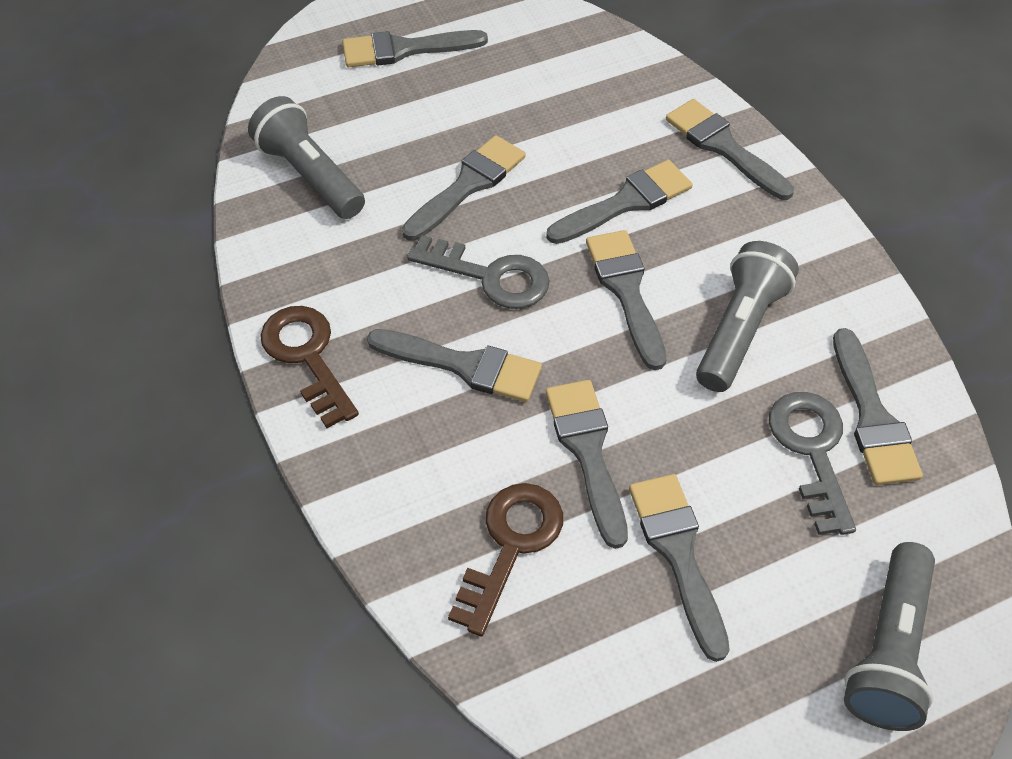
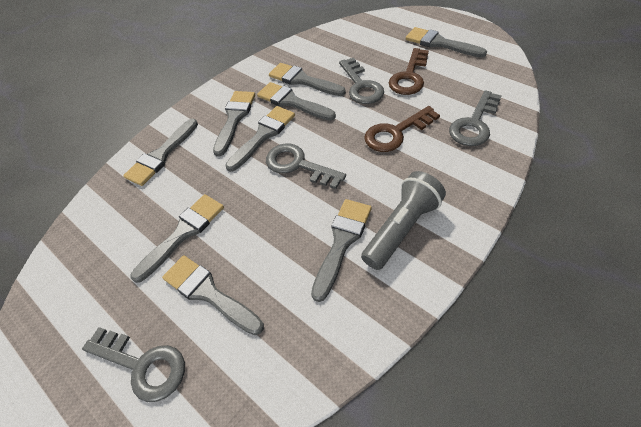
grey flashlight: [248,96,365,219] [696,241,799,392] [844,542,935,731] = 3 -> [361,171,446,270] = 1
grey key: [407,235,550,309] [769,392,856,535] = 2 -> [82,327,185,402] [266,143,346,189] [339,58,384,104] [449,90,502,146] = 4

